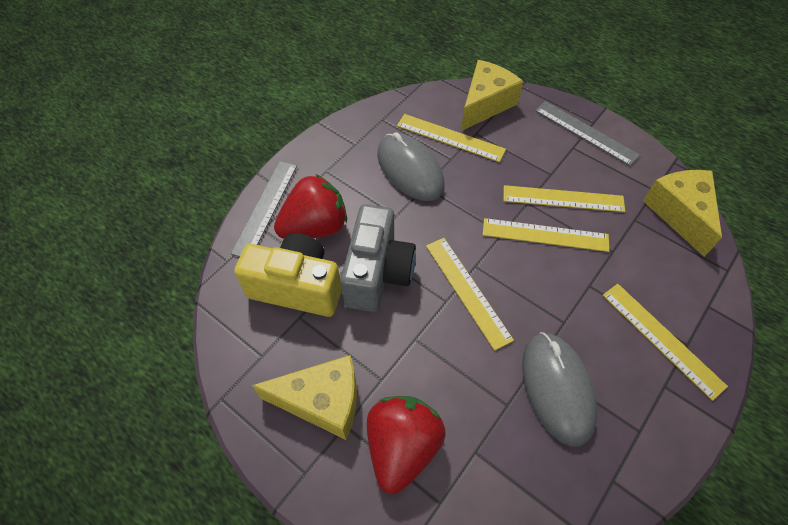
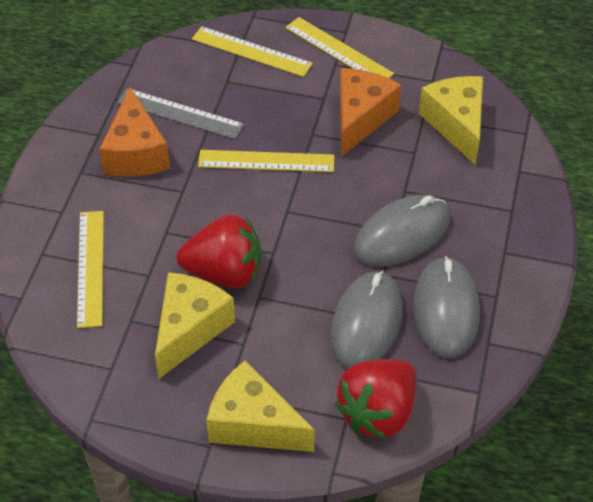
grey camera: [340,204,416,312] = 1 -> none = 0
grey mouse: [377,132,444,201] [522,332,597,447] = 2 -> [330,270,403,369] [354,195,450,266] [413,256,480,358] = 3
grey ruler: [231,161,297,257] [535,101,640,166] = 2 -> [117,88,244,139] = 1
orange cheese: none = 0 -> [99,87,170,177] [340,68,401,157] = 2
yellow camera: [234,233,342,317] = 1 -> none = 0
yellow ruler: [397,114,506,162] [426,238,514,351] [483,218,609,252] [503,185,625,212] [602,284,728,401] = 5 -> [77,211,104,328] [192,26,313,77] [198,150,335,172] [285,17,394,78] = 4

